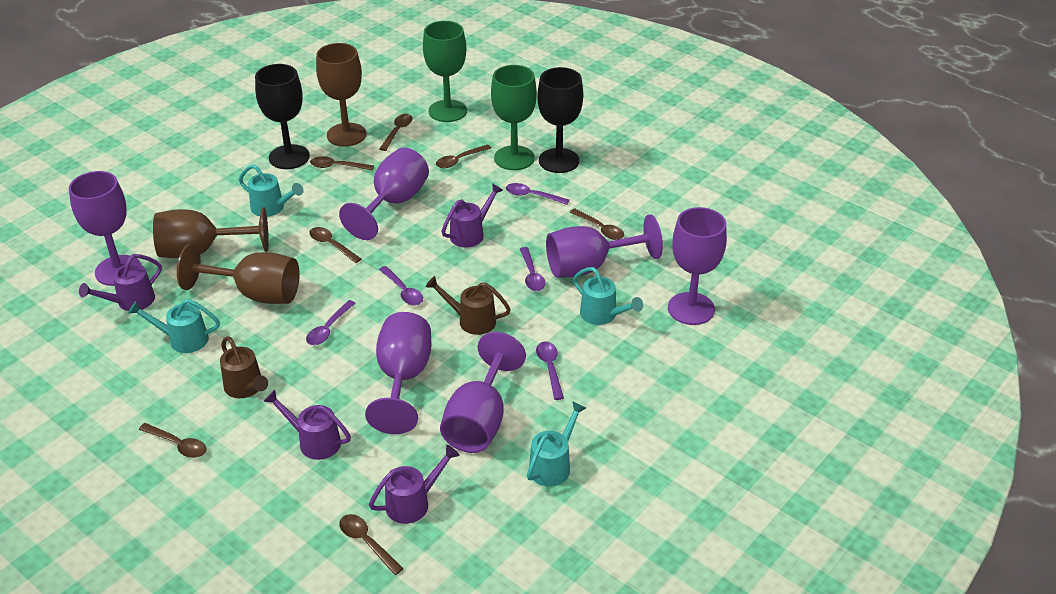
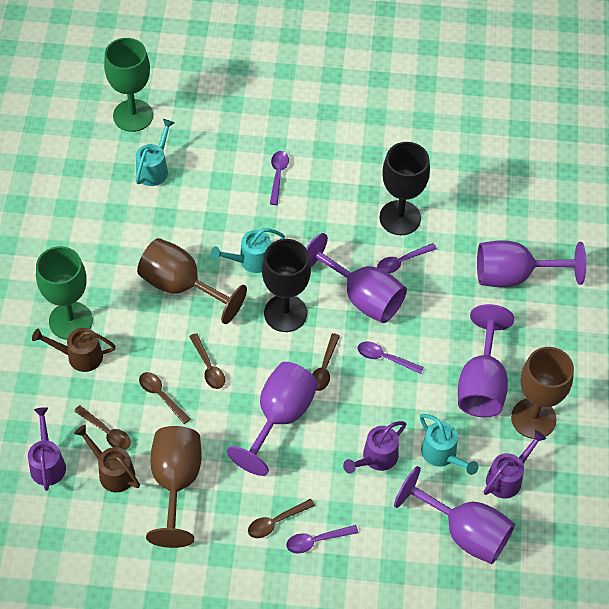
brown spoon: [139,423,206,458] [309,227,361,263] [310,156,374,171] [339,514,403,575] [379,114,413,151] [436,144,491,168] [570,208,624,240] = 7 -> [74,405,131,450] [139,372,190,424] [189,333,225,389] [248,499,315,538] [312,333,340,391] = 5
purple goblet: [69,171,141,286] [339,147,429,240] [365,312,431,434] [440,332,526,453] [546,215,663,278] [668,207,727,325] = 6 -> [227,362,318,476] [306,233,407,323] [394,466,515,564] [458,304,514,417] [477,240,586,287] = 5
purple spoon: [306,300,356,345] [379,266,423,306] [506,183,570,205] [520,247,546,291] [536,342,564,400] = 5 -> [270,151,289,205] [286,525,358,553] [357,341,424,374] [377,243,437,273] = 4
purple watering can: [79,254,162,311] [264,390,351,460] [369,445,460,524] [441,183,503,247] = 4 -> [28,407,66,491] [343,421,406,474] [484,430,546,498] = 3
turquoise watering can: [128,299,220,353] [239,164,304,217] [527,401,586,487] [573,267,643,325] = 4 -> [136,119,174,186] [211,228,285,273] [420,414,479,475] = 3

